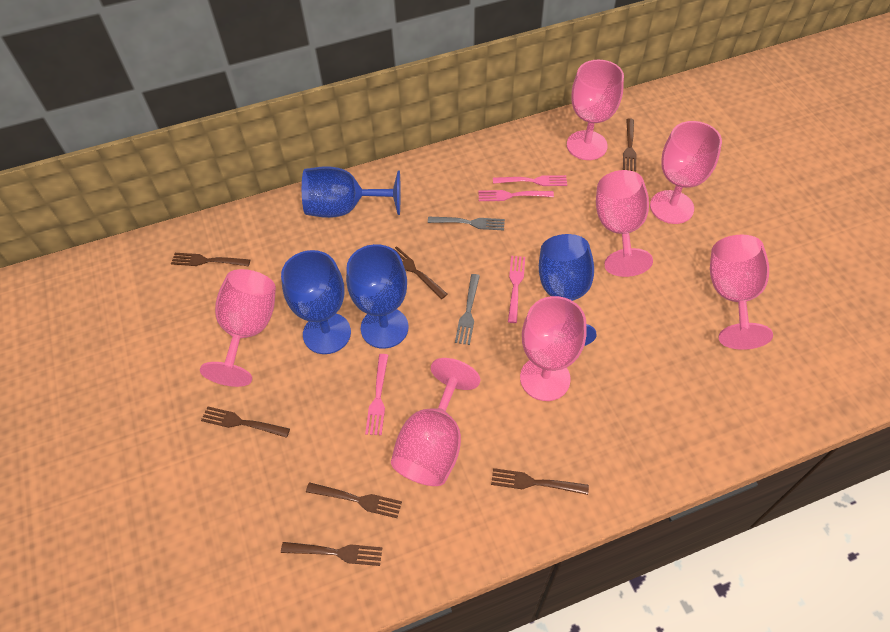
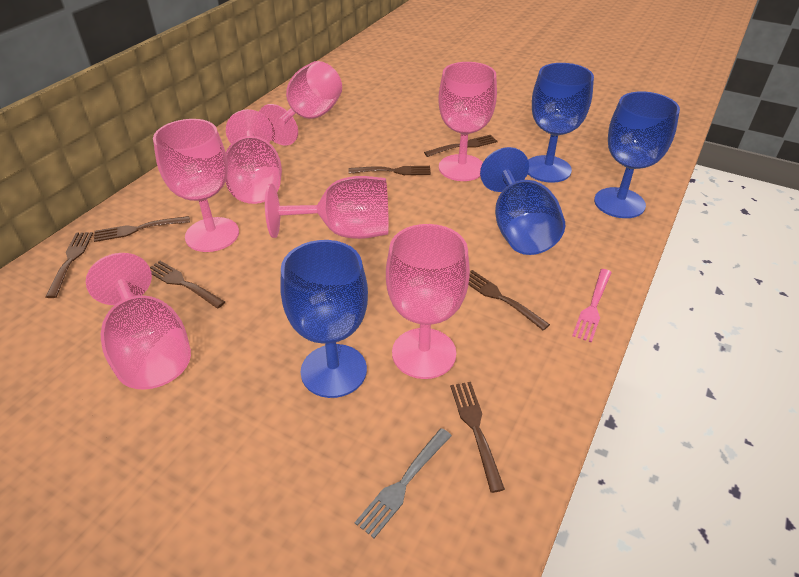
grey fork: [428,217,505,230] [455,274,480,345] = 2 -> [355,428,452,538] = 1
pink fork: [365,354,388,435] [478,190,554,201] [493,175,567,186] [508,256,525,323] = 4 -> [572,269,612,343] = 1

